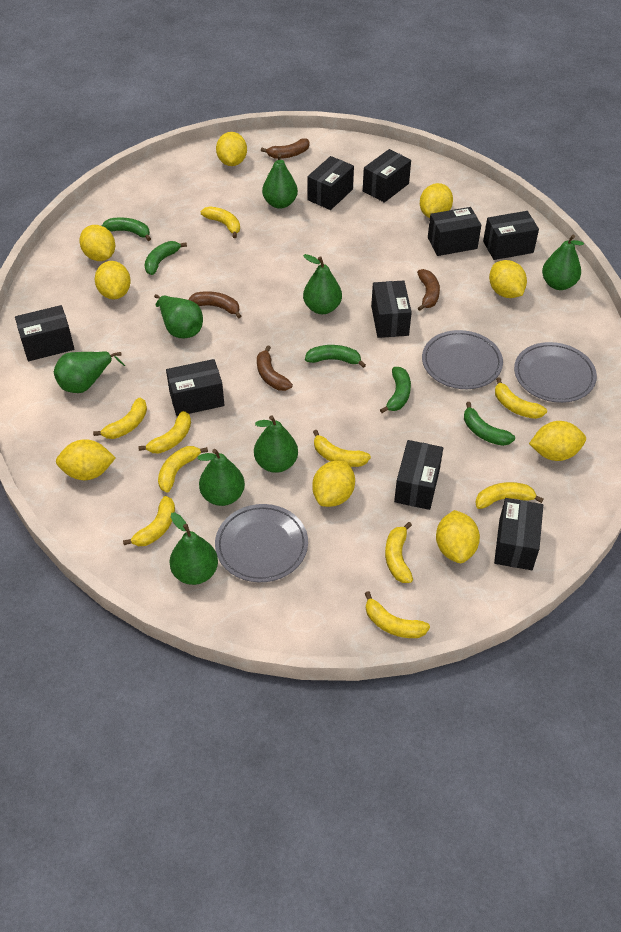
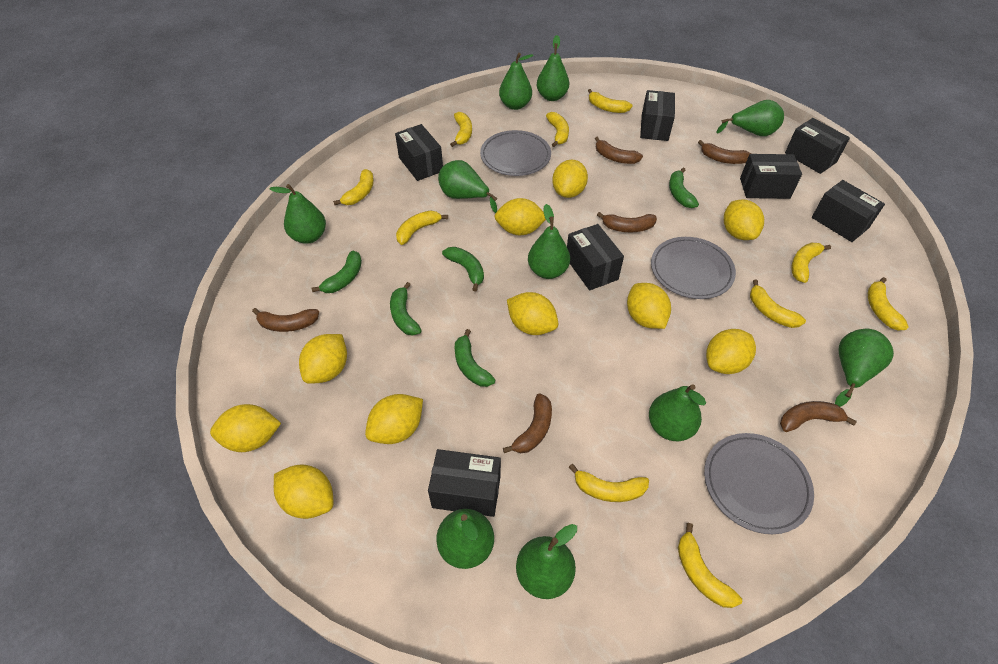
black box: [15,305,75,361] [166,359,224,416] [307,156,354,210] [363,149,411,203] [371,280,412,338] [394,440,443,510] [428,207,481,256] [483,211,539,260] [494,498,543,570] = 9 -> [395,124,443,181] [428,449,501,517] [567,224,624,290] [640,90,675,141] [740,154,802,199] [785,118,850,174] [812,180,885,242] = 7
brown banana: [188,291,241,319] [257,345,293,391] [261,138,310,159] [417,269,440,311] = 4 -> [252,308,319,332] [503,393,552,453] [595,136,643,164] [597,212,657,232] [698,140,752,164] [780,401,857,432] = 6
green pear: [54,351,125,393] [154,294,203,338] [169,513,218,585] [198,449,245,506] [254,415,298,473] [262,154,298,209] [303,254,342,314] [542,234,584,290] = 8 -> [270,184,326,244] [436,509,494,569] [438,160,497,213] [499,53,533,110] [516,524,577,599] [528,204,570,279] [537,35,569,101] [649,384,706,441] [716,100,784,136] [835,329,894,407] = 10
yellow lemon: [56,439,115,480] [79,225,115,261] [95,261,131,299] [216,132,247,166] [312,461,355,507] [420,183,453,218] [436,510,480,563] [489,260,527,298] [529,421,586,461] = 9 -> [210,404,281,452] [274,465,334,519] [299,334,347,384] [365,394,423,444] [494,198,546,235] [507,292,558,335] [552,160,588,198] [627,283,671,329] [706,329,756,374] [724,199,764,240] = 10

